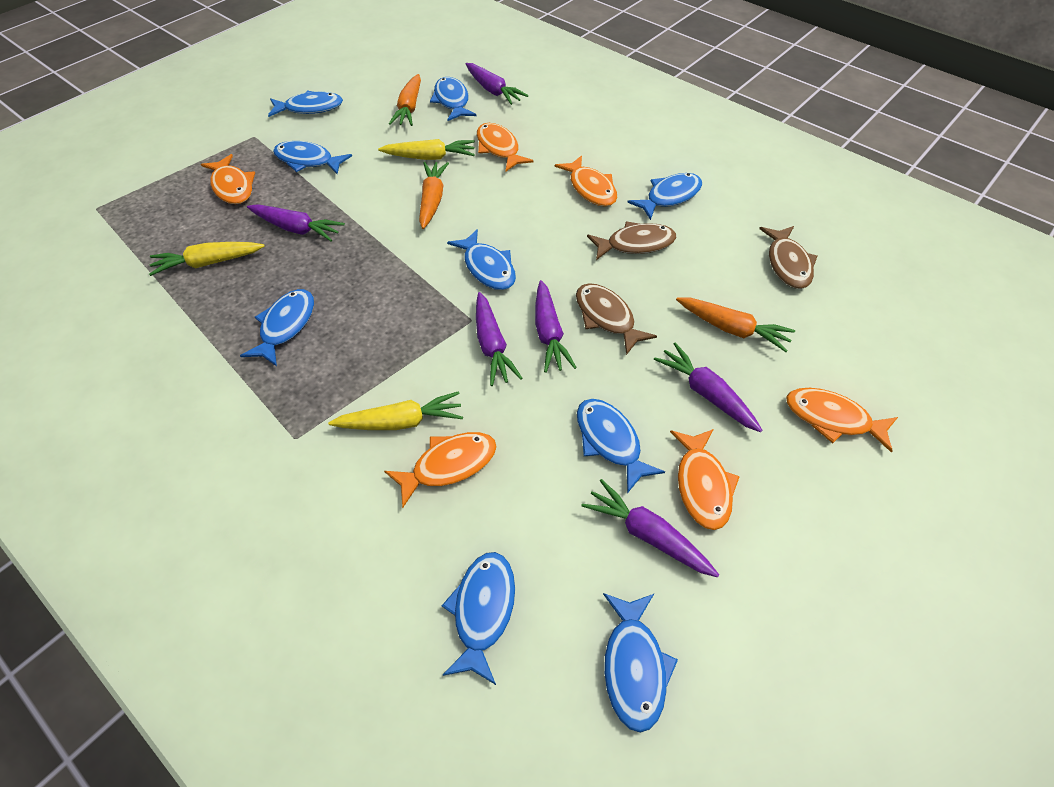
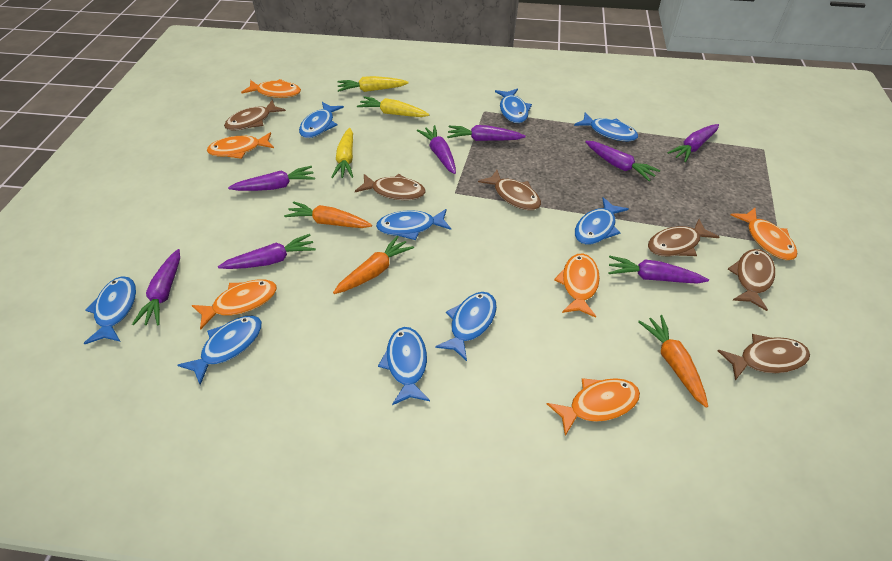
brown fish: [576,283,657,355] [587,221,676,260] [759,226,817,289] = 3 -> [224,100,286,131] [355,174,426,200] [478,170,541,210] [648,219,719,256] [718,334,810,381] [728,249,775,311] = 6
purple carrot: [247,204,345,241] [466,63,528,105] [476,292,523,386] [535,280,577,373] [581,479,719,577] [654,343,762,432] = 6 -> [132,249,180,325] [218,234,316,269] [228,166,315,191] [417,125,456,174] [447,125,526,141] [585,141,661,181] [608,256,709,284] [667,124,719,162] = 8

